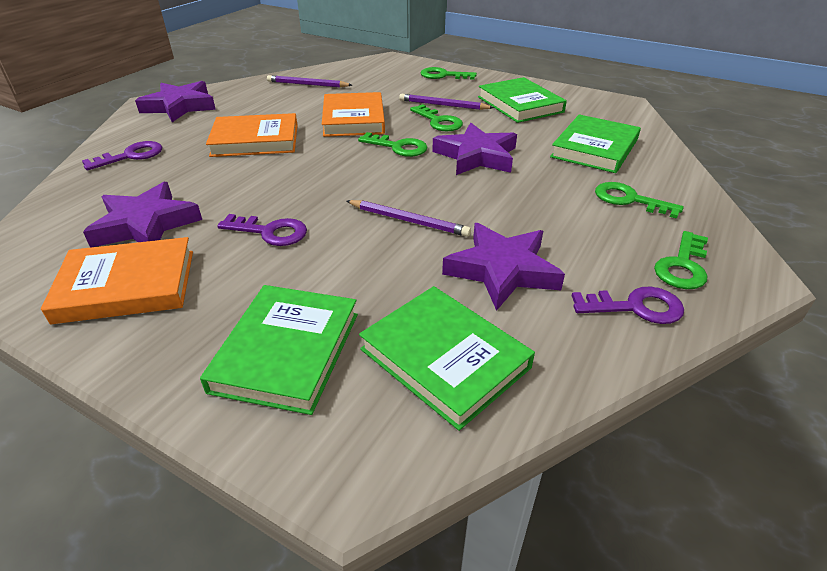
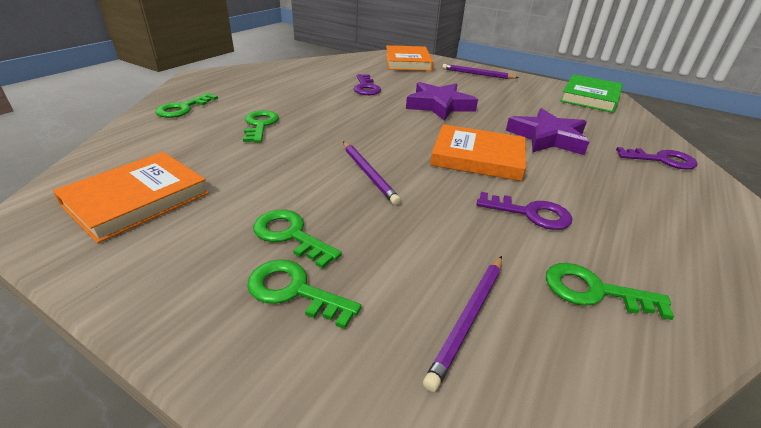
green book: [200,285,358,415] [359,286,535,431] [478,77,567,123] [550,114,641,173] = 4 -> [560,74,623,113] = 1
purple star: [83,182,202,248] [135,81,216,122] [432,123,517,175] [442,223,565,311] = 4 -> [406,82,478,121] [506,108,589,155] = 2

